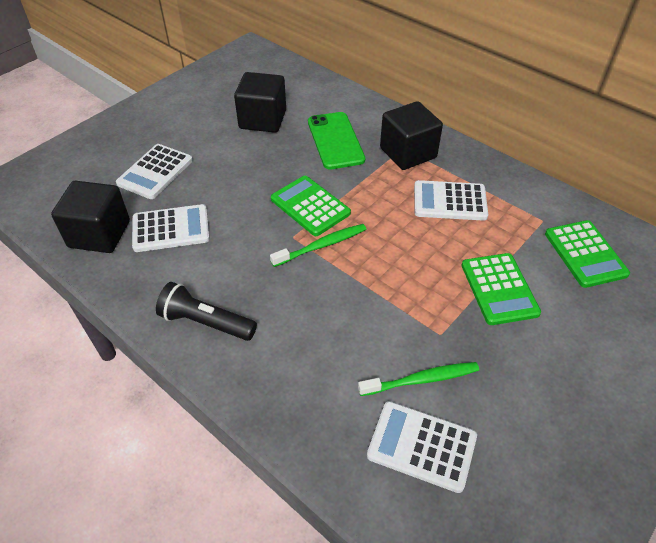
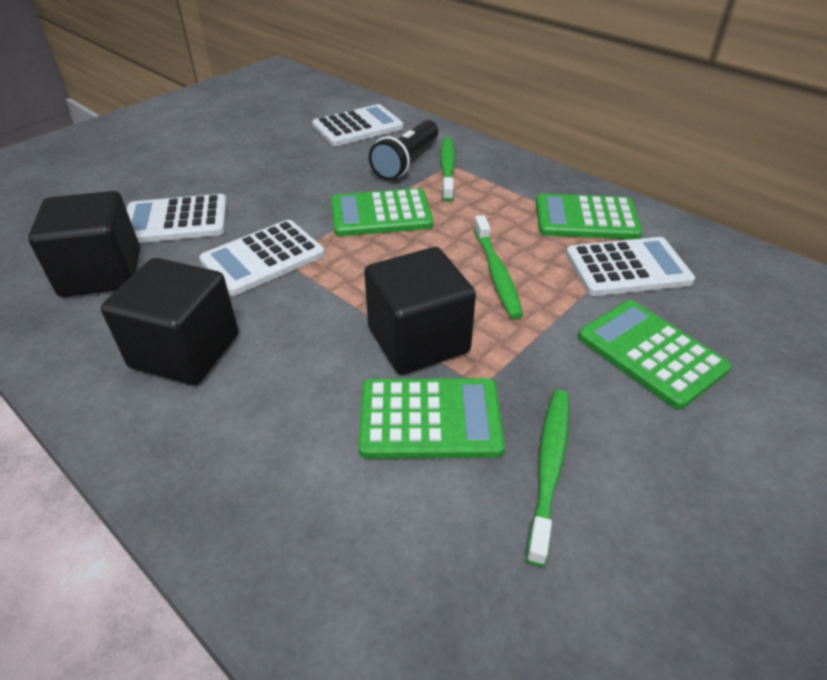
green calculator: [271,176,351,236] [461,253,541,325] [545,220,630,288] = 3 -> [331,188,433,236] [358,378,505,459] [536,194,643,239] [578,300,731,409] = 4
green phone: [308,112,365,169] = 1 -> none = 0
green toothbrush: [270,224,366,267] [358,362,479,396] = 2 -> [440,137,455,202] [474,215,523,319] [526,390,569,566] = 3

